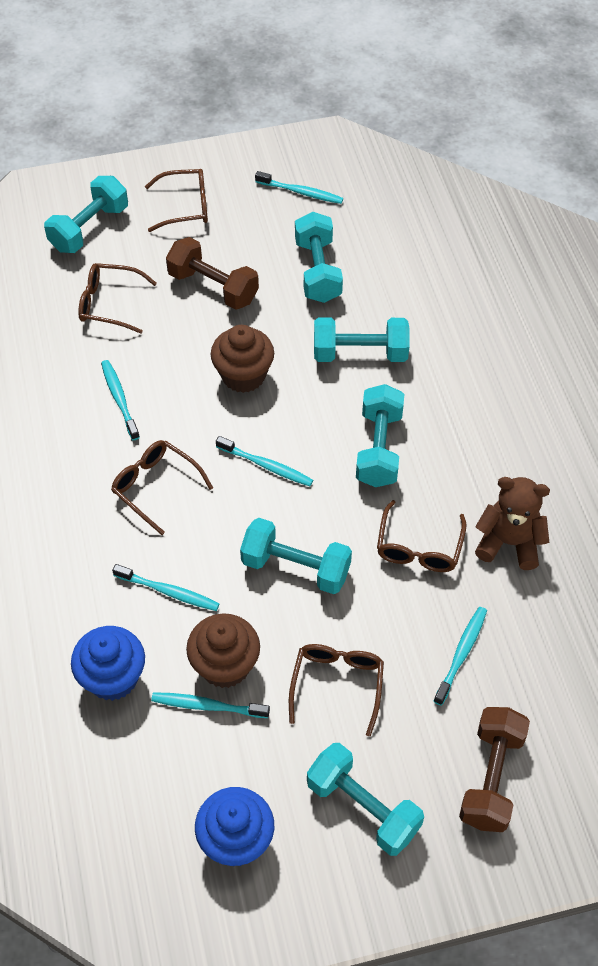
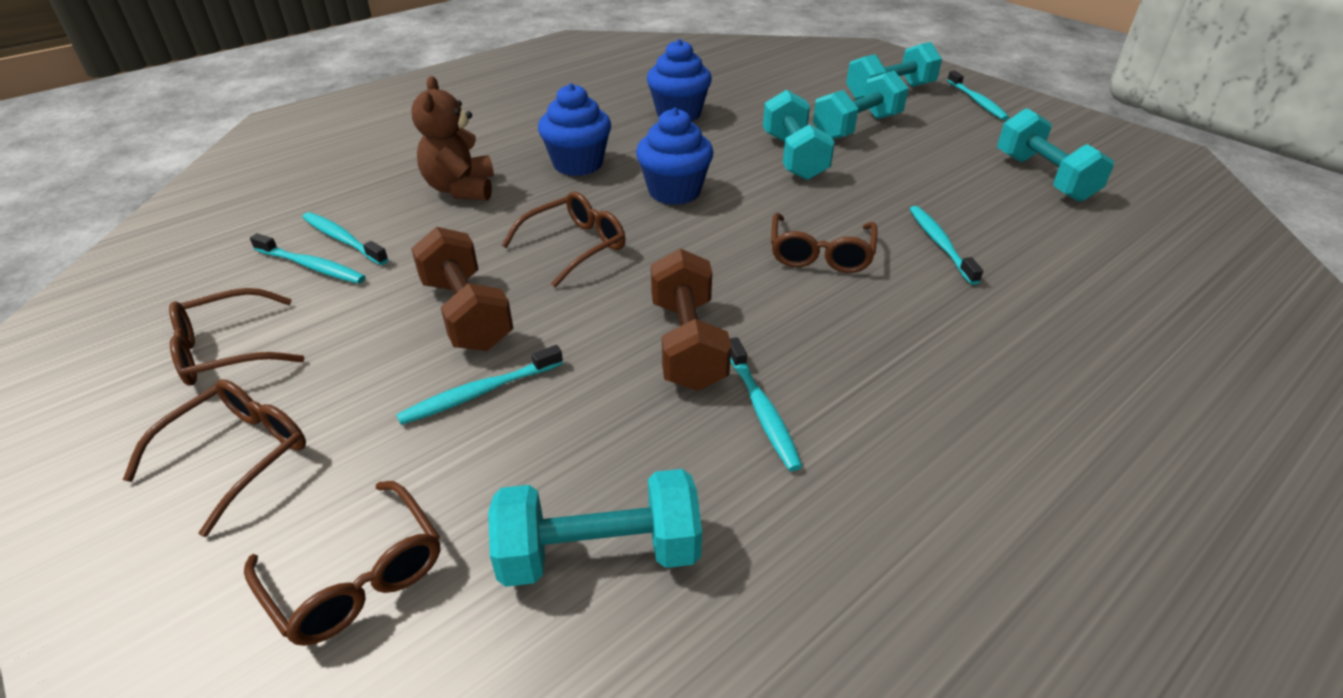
blue cupcake: [71,626,145,701] [195,787,274,867] = 2 -> [538,83,611,176] [636,108,714,205] [647,39,712,121] = 3
brown cupcake: [186,613,260,688] [211,325,274,393] = 2 -> none = 0
turquoise dumbbell: [44,176,128,253] [240,518,352,594] [295,212,343,303] [307,743,424,856] [314,317,409,362] [356,384,404,487] = 6 -> [488,469,702,587] [763,90,835,180] [813,71,909,139] [846,42,942,100] [997,108,1114,202] = 5

